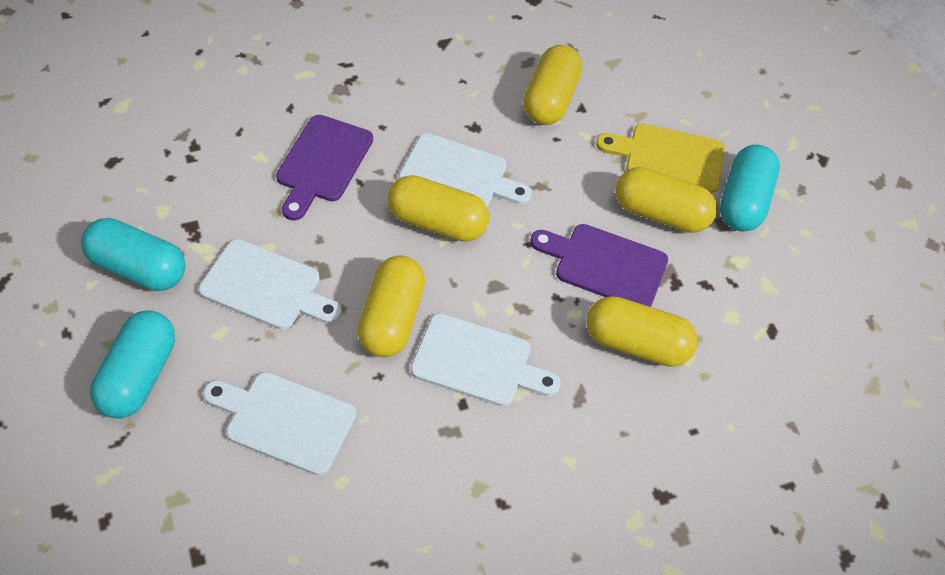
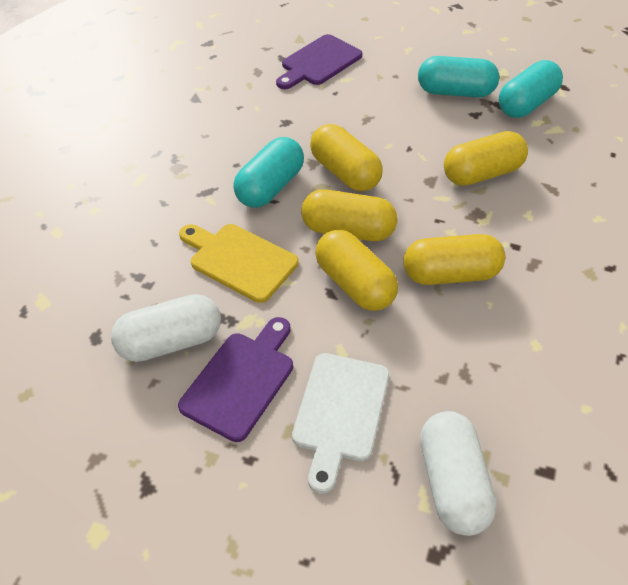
white capsule: none = 0 -> [111,294,221,362] [421,411,496,536] = 2
white cutting board: [199,239,342,330] [203,372,356,476] [399,133,532,207] [411,313,561,407] = 4 -> [292,353,389,494] = 1

